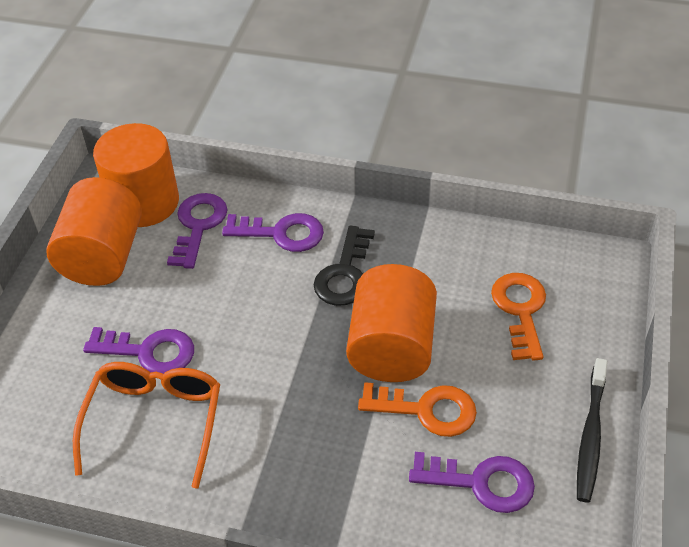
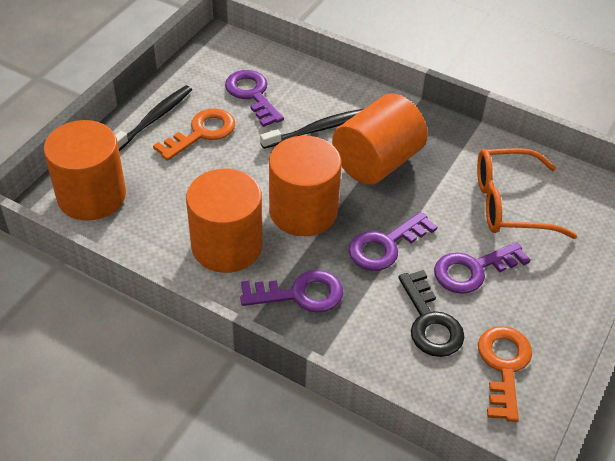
black toothbrush: [577,358,608,502] = 1 -> [115,85,192,151] [260,109,363,149] = 2
orange cylinder: [46,177,142,286] [93,123,179,227] [346,264,437,382] = 3 -> [44,120,126,221] [186,169,263,273] [269,136,342,236] [332,93,428,185] = 4

